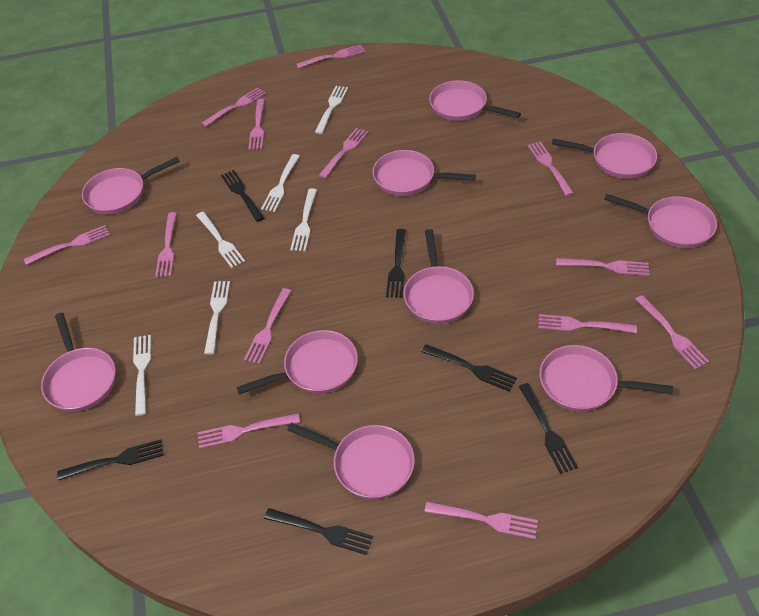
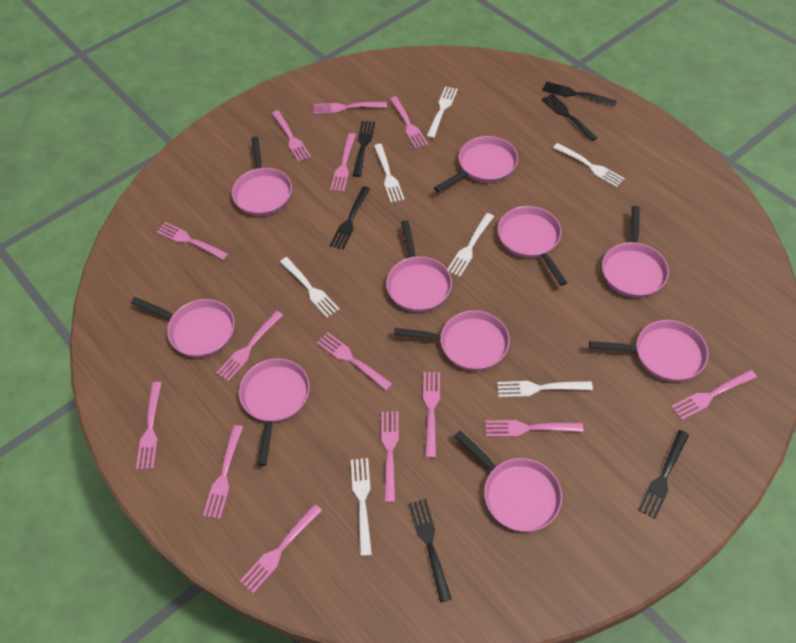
pink fork: [24,225,110,265] [155,212,177,277] [198,413,300,449] [202,88,266,127] [244,288,291,364] [248,99,265,150] [296,44,365,68] [318,128,368,179] [425,501,538,539] [527,141,574,196] [538,314,637,333] [556,258,649,276] [635,295,709,369] = 13 -> [136,382,162,469] [157,222,229,260] [203,425,243,519] [216,311,283,381] [240,504,322,593] [272,110,311,162] [314,102,387,114] [317,332,392,391] [330,133,356,192] [381,411,399,503] [390,96,428,149] [423,372,440,458] [485,420,583,437] [671,370,757,420] = 14
white fork: [133,335,151,416] [196,212,245,268] [204,281,230,355] [261,154,300,212] [290,188,317,251] [315,86,348,134] = 6 -> [280,257,340,318] [351,458,372,556] [374,144,404,203] [427,86,458,138] [448,213,494,277] [497,381,593,397] [553,143,625,187] = 7

